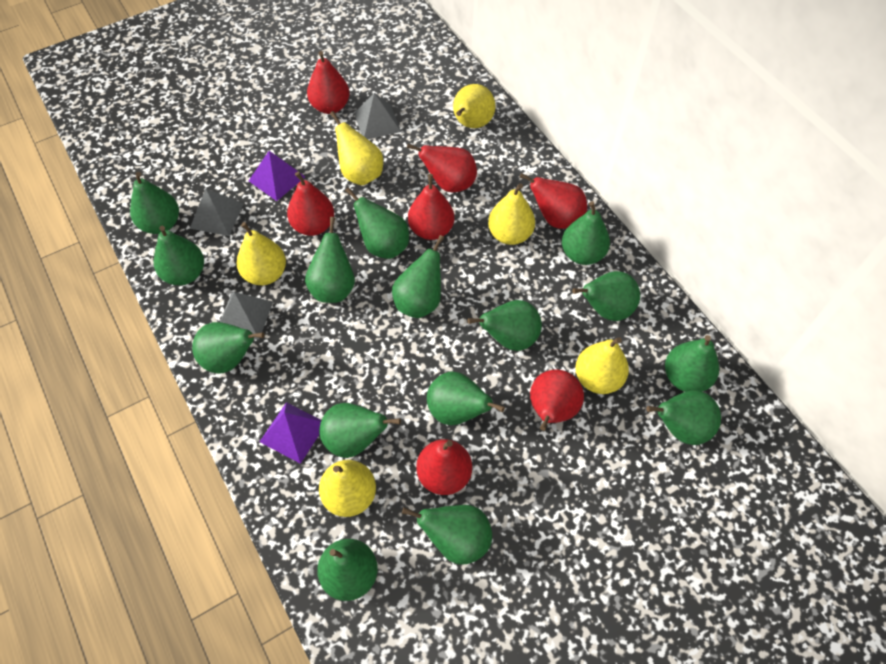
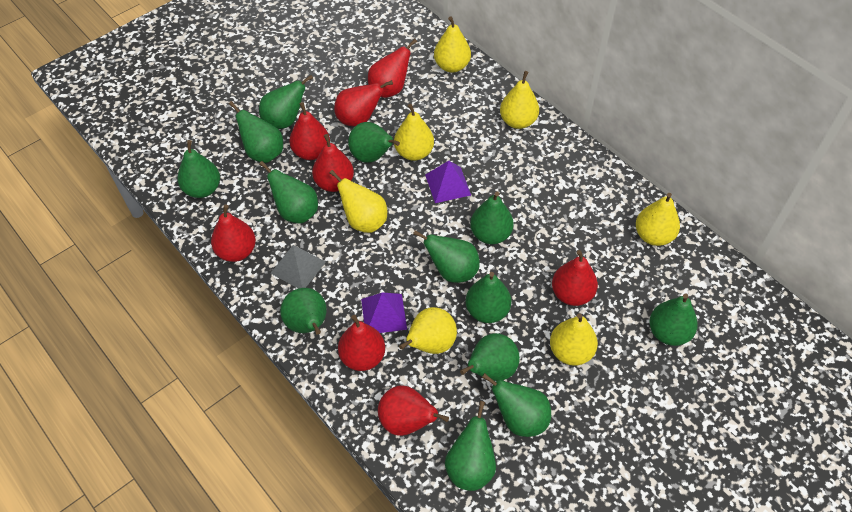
green pear: [130,172,179,234] [154,226,204,285] [192,322,265,374] [305,217,355,303] [317,539,378,601] [319,403,401,458] [345,187,409,259] [392,235,444,318] [402,505,492,565] [427,372,505,425] [467,300,542,351] [562,201,610,265] [572,271,640,321] [646,390,721,445] [665,335,719,392] = 15 -> [177,140,220,198] [229,101,283,163] [259,75,313,129] [259,161,318,223] [280,288,327,335] [348,122,400,163] [413,230,480,283] [445,401,496,491] [460,333,520,381] [466,272,511,323] [470,192,514,244] [482,373,551,437] [649,293,698,346] = 13
grey pyramid: [190,189,244,236] [220,292,273,339] [354,93,401,139] = 3 -> [270,245,326,289] = 1
red pear: [287,171,334,236] [307,51,350,114] [407,144,477,192] [408,174,454,240] [416,439,472,495] [520,173,587,229] [530,369,584,431] = 7 -> [211,204,256,262] [289,102,330,160] [312,134,354,192] [334,80,393,126] [338,315,385,371] [368,39,417,98] [378,385,449,436] [552,250,598,306] = 8
yellow pear: [236,222,286,285] [319,460,376,517] [330,111,383,185] [453,84,495,128] [488,183,535,245] [575,337,629,394] = 6 -> [329,170,387,233] [394,104,434,161] [399,307,457,354] [434,17,471,73] [500,71,539,129] [550,313,598,366] [636,193,680,246] = 7

